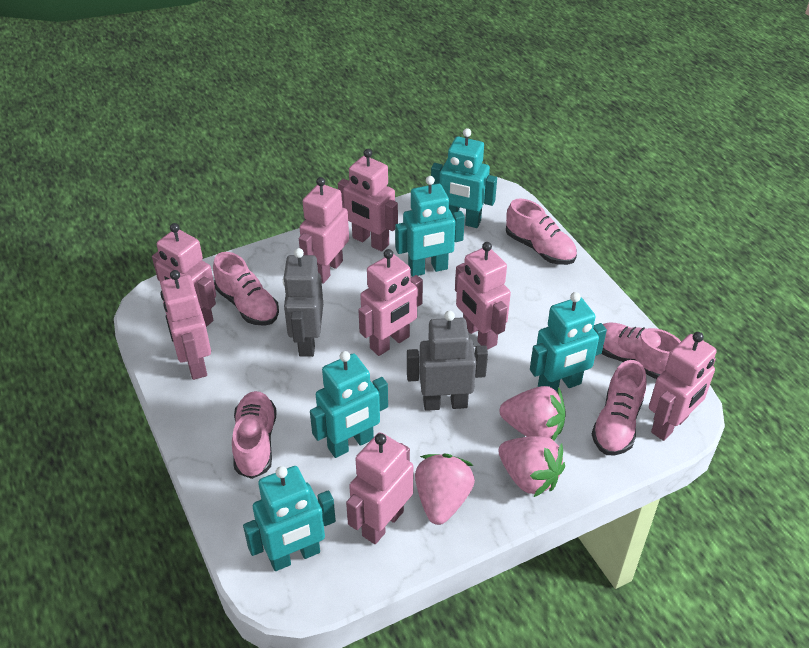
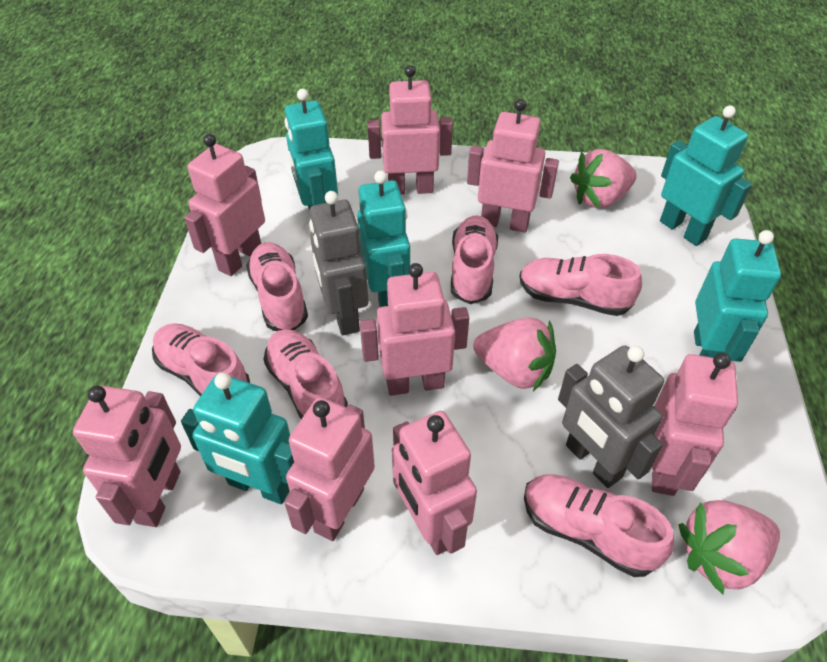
pink shoe: [213,252,279,326] [232,391,277,479] [506,198,577,265] [592,360,647,456] [601,323,681,379] = 5 -> [152,323,250,396] [246,242,308,331] [263,329,348,419] [451,215,498,304] [520,254,642,316] [524,475,674,577] = 6

